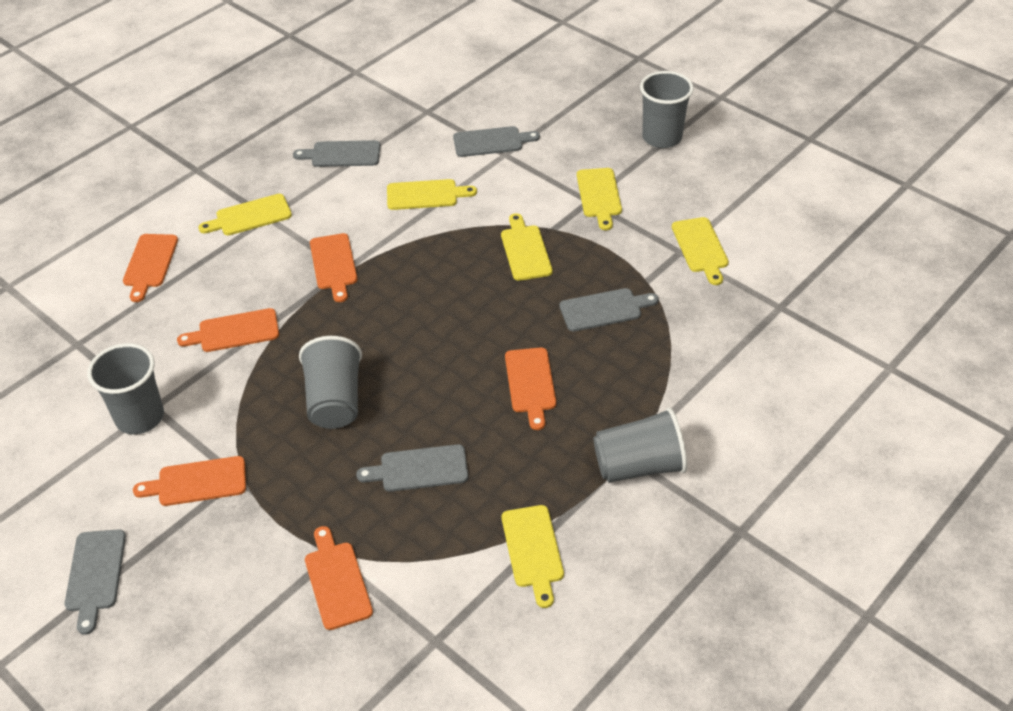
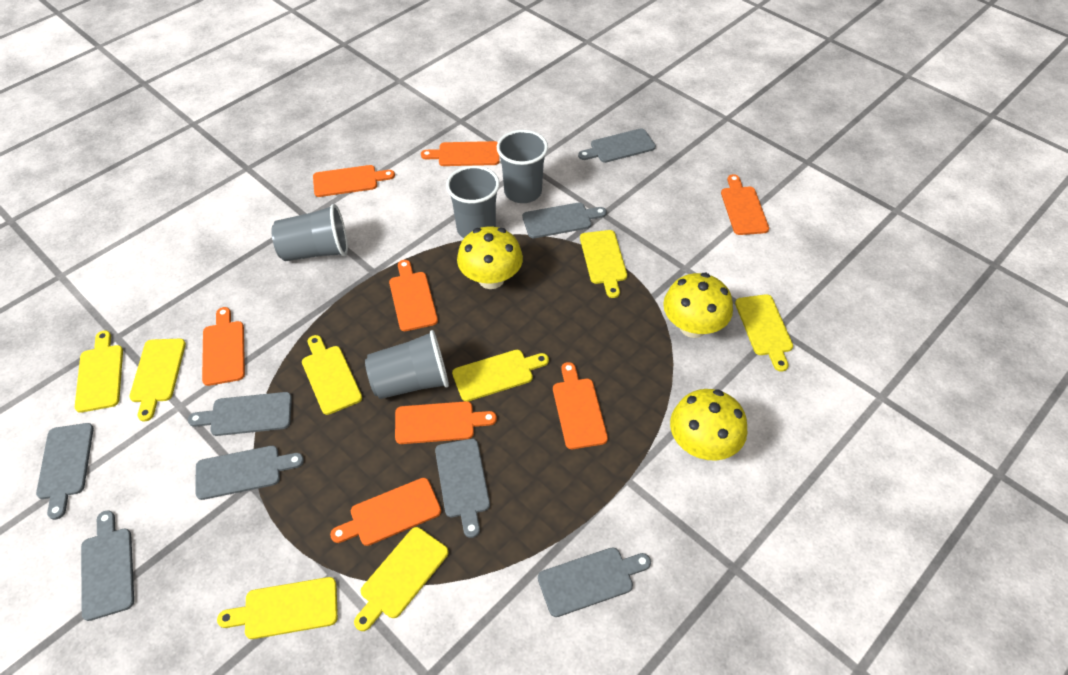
grey cutting board: [65,529,126,635] [293,140,380,167] [356,444,468,492] [453,126,540,157] [559,288,659,332] = 5 -> [36,423,94,520] [81,510,134,621] [188,392,292,436] [196,446,304,500] [435,439,490,538] [522,202,607,238] [538,547,651,617] [578,128,656,163] = 8
orange cutting board: [123,234,178,302] [133,456,246,506] [177,308,279,352] [305,526,373,630] [310,233,357,302] [505,347,556,430] = 6 -> [202,307,245,386] [313,165,395,197] [330,478,441,546] [389,260,438,331] [395,401,497,444] [421,141,500,166] [553,362,608,449] [721,174,769,235] = 8
yellow cutting board: [198,194,292,235] [387,179,477,210] [501,213,553,281] [502,505,564,608] [577,168,622,230] [672,217,729,285] = 6 -> [75,330,123,413] [129,339,186,422] [217,577,338,639] [302,335,362,415] [354,527,449,631] [452,350,549,401] [580,230,627,298] [735,294,793,372] = 8
yellow mushroom: none = 0 -> [457,226,523,289] [663,273,733,338] [670,389,747,461] = 3

